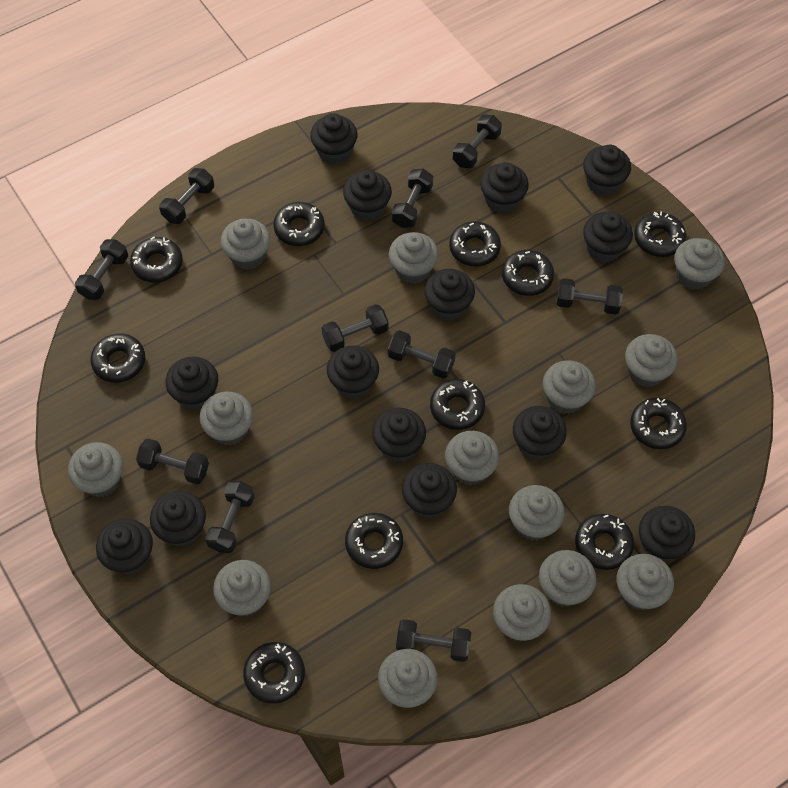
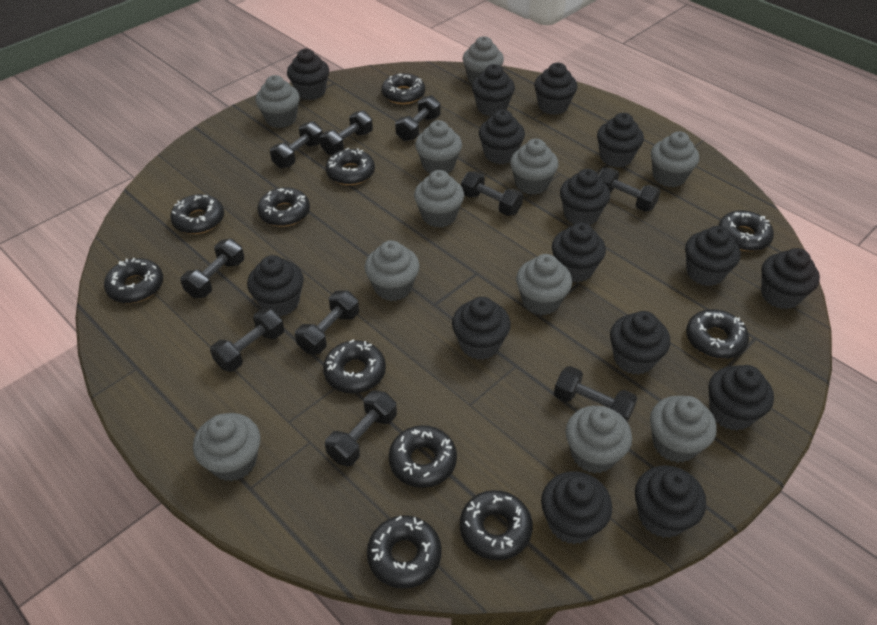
black cupcake: [96,518,153,575] [150,491,206,547] [165,356,218,410] [310,113,358,165] [327,345,379,399] [343,170,392,221] [372,408,426,462] [402,463,457,518] [424,269,475,321] [480,162,529,214] [513,406,567,460] [583,145,631,196] [583,212,633,263] [639,506,695,562] = 14 -> [247,255,304,316] [287,49,329,100] [452,297,511,360] [472,64,515,116] [479,110,525,164] [534,63,578,115] [541,471,612,544] [552,222,606,282] [560,169,610,225] [597,113,644,168] [610,311,671,375] [635,465,706,538] [685,226,741,286] [709,365,774,431] [761,248,820,309] = 15
grey cupcake: [68,442,123,497] [199,391,253,446] [213,560,271,617] [221,219,270,270] [378,649,438,708] [389,232,439,284] [445,431,499,485] [493,584,551,641] [509,485,565,541] [539,550,596,607] [543,360,596,414] [617,554,674,610] [625,334,678,387] [674,238,725,290] = 14 -> [193,413,261,481] [255,75,300,128] [365,240,420,301] [414,170,464,228] [415,120,462,174] [463,36,504,84] [510,138,558,195] [516,254,572,315] [566,406,632,474] [650,396,717,463] [651,131,699,187] = 11

